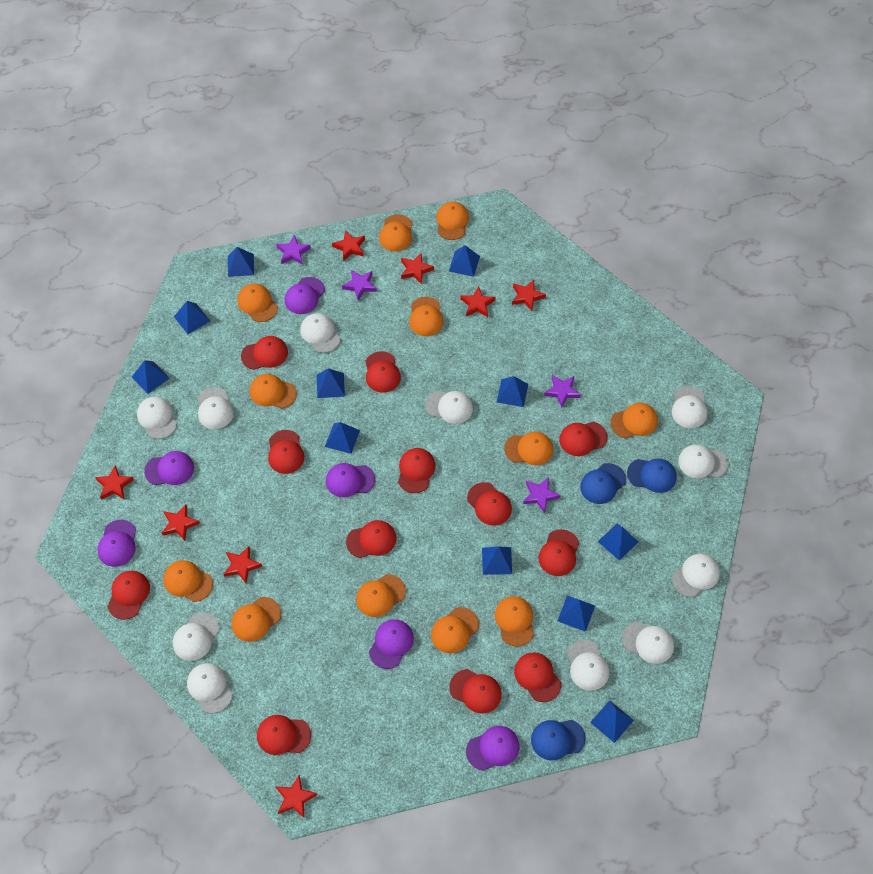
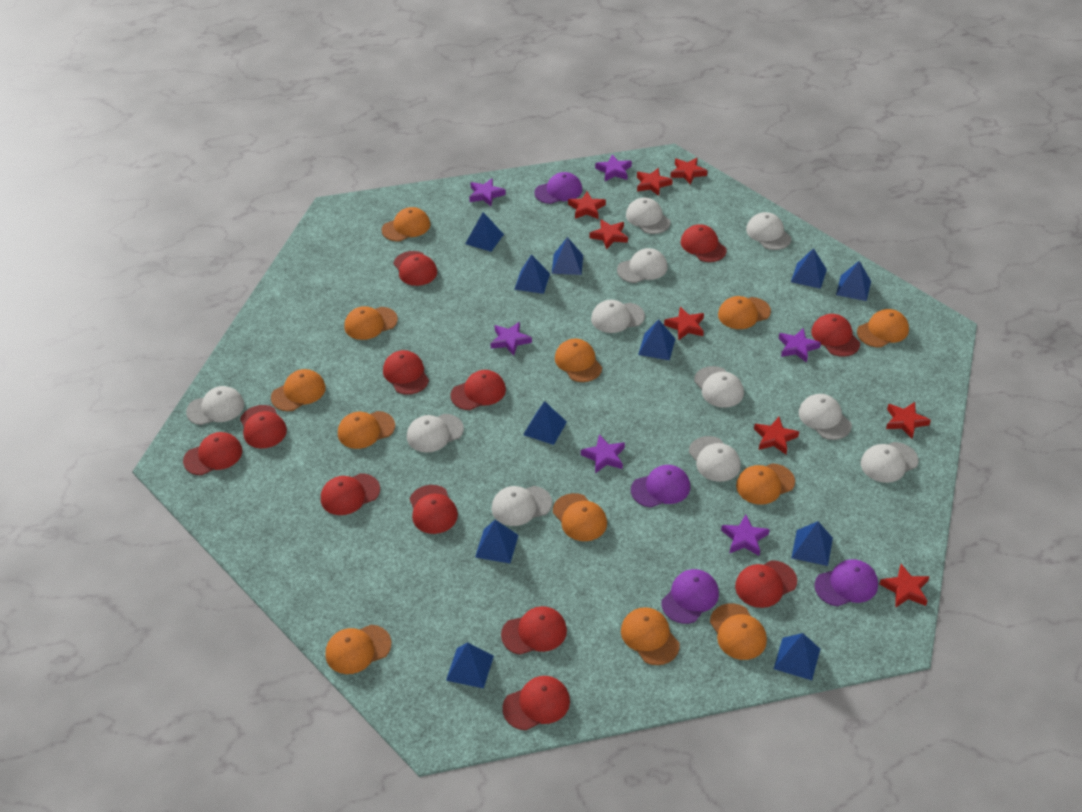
blue cap: [531,720,586,760] [580,463,626,504] [627,459,677,493] = 3 -> none = 0
purple cap: [98,520,136,567] [144,451,194,485] [285,277,325,314] [326,463,375,497] [369,619,414,669] [466,726,520,771] = 6 -> [535,172,582,204] [631,465,690,508] [661,569,719,624] [814,559,878,607] = 4
purple star: [276,235,311,265] [342,270,377,301] [523,477,561,513] [544,375,581,408] = 4 -> [469,178,506,206] [491,322,532,356] [581,435,625,473] [595,154,632,181] [721,515,770,556] [779,328,821,363] = 6

